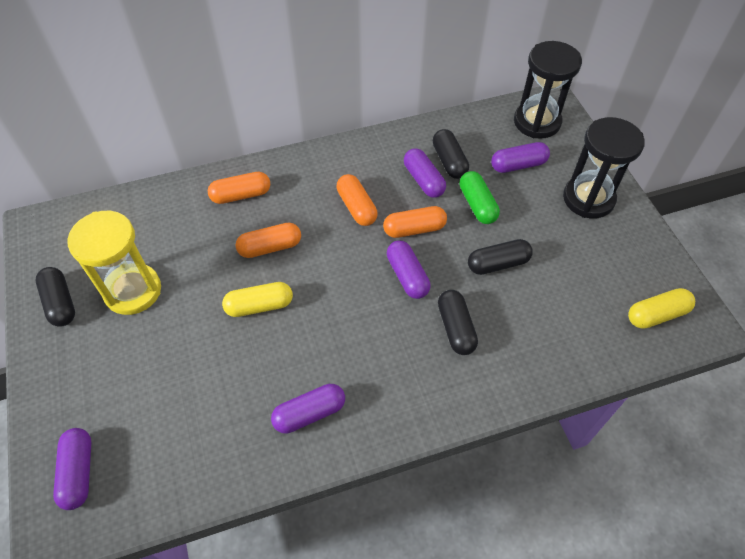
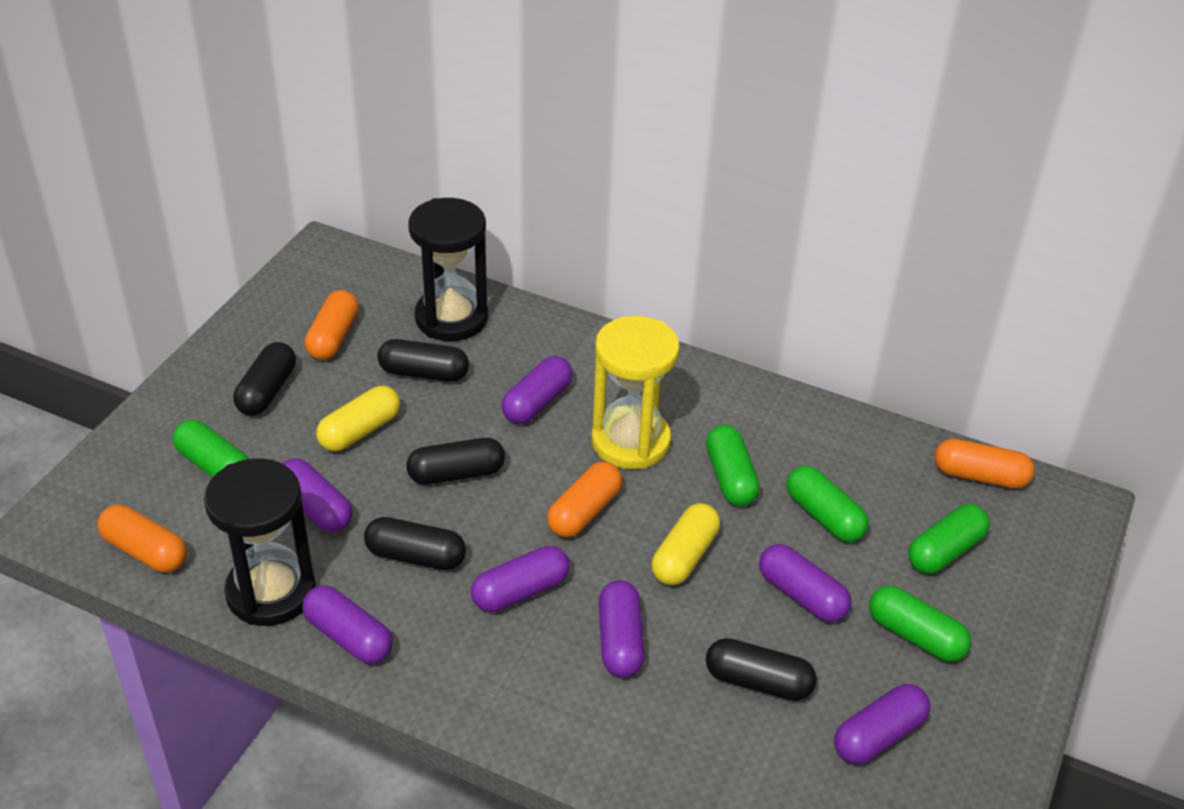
black capsule: [36,267,75,327] [433,129,469,179] [438,290,478,355] [468,239,533,275] = 4 -> [233,342,296,416] [364,517,466,570] [378,339,469,382] [406,438,505,485] [706,638,817,701] = 5
green capsule: [460,171,500,224] = 1 -> [173,420,249,478] [706,425,760,506] [787,466,869,542] [869,586,971,662] [908,504,990,574] = 5
purple capsule: [53,428,91,510] [271,384,345,433] [387,240,430,299] [404,148,446,198] [491,142,550,173] = 5 -> [282,458,353,532] [302,585,393,664] [471,546,570,612] [501,356,573,424] [599,580,645,678] [759,544,852,622] [834,684,930,764] = 7

